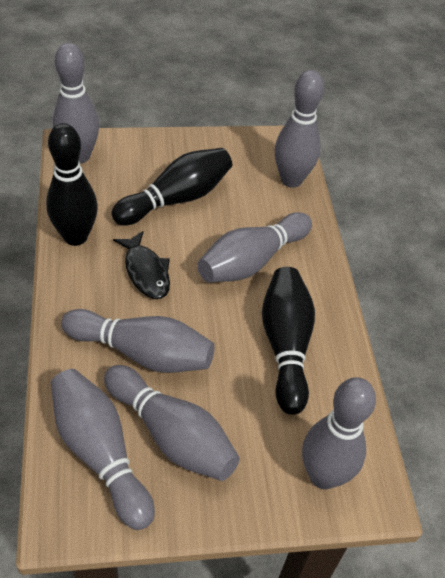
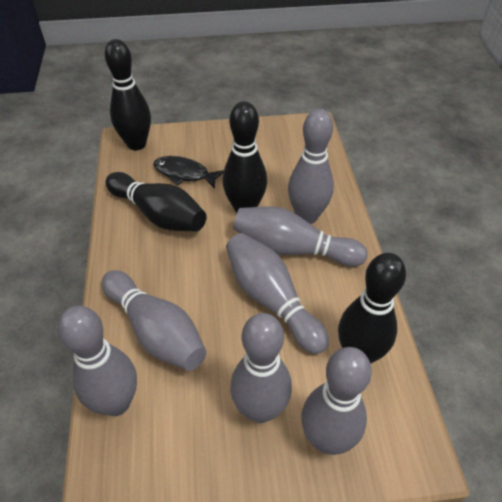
black bowling pin: [46,123,98,246] [111,148,232,226] [262,267,315,415] = 3 -> [105,39,151,150] [105,172,206,232] [223,101,267,213] [338,253,406,364] = 4

